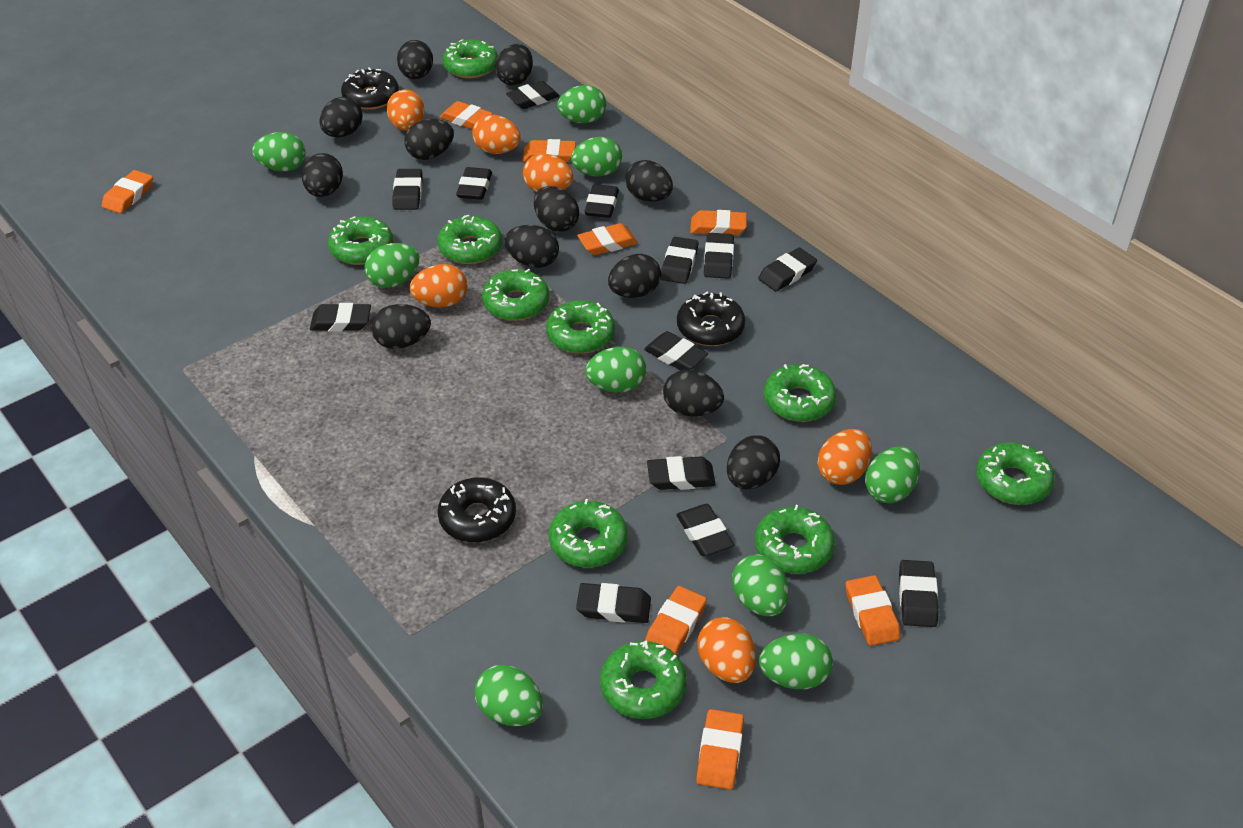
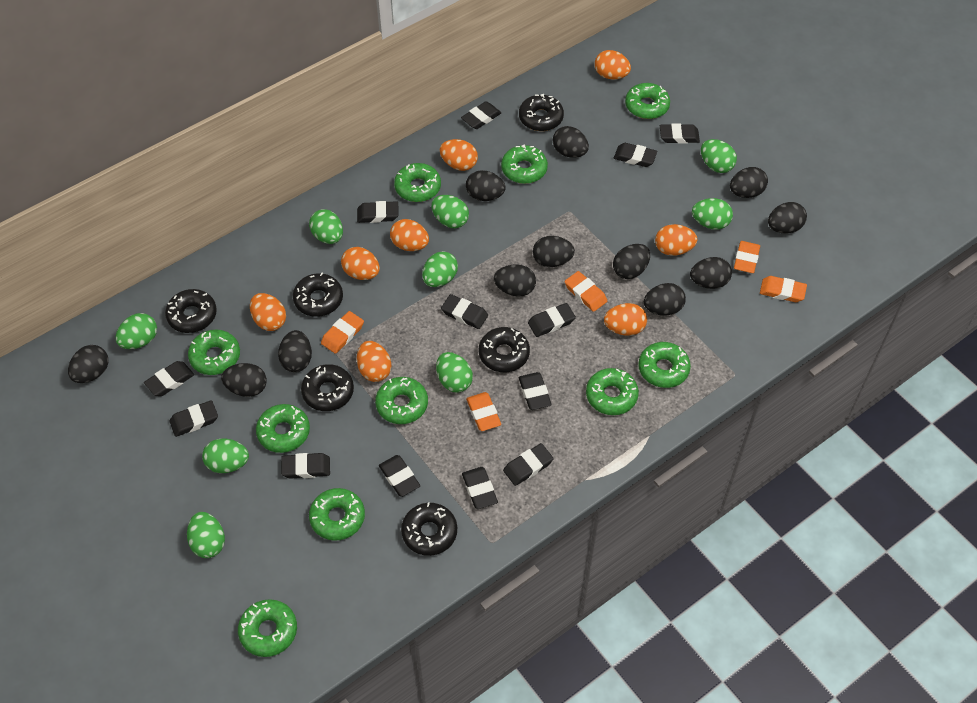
black donut: [341,67,399,110] [437,477,516,542] [677,292,745,346] = 3 -> [165,289,217,333] [293,273,343,317] [301,364,354,411] [401,502,457,556] [479,327,530,372] [519,94,564,131] = 6
orange egg: [387,89,425,131] [410,264,467,307] [472,115,521,154] [523,154,573,192] [697,618,756,683] [818,429,872,485] = 6 -> [250,293,286,331] [341,247,380,280] [357,341,391,382] [390,219,429,251] [440,139,478,171] [595,50,631,80] [604,303,647,336] [655,224,697,256] = 8
orange eraser: [102,170,153,213] [440,101,493,129] [522,139,576,162] [577,223,638,255] [645,586,707,654] [690,210,747,236] [696,709,744,790] [846,575,901,646] = 8 -> [321,311,364,354] [466,392,501,431] [565,271,607,312] [734,241,760,273] [760,276,807,302] = 5

